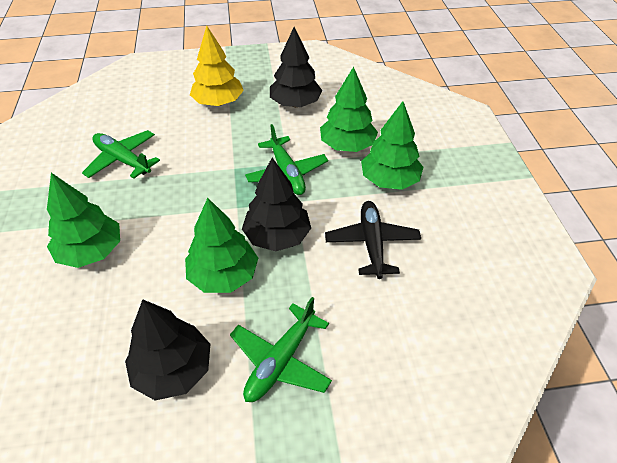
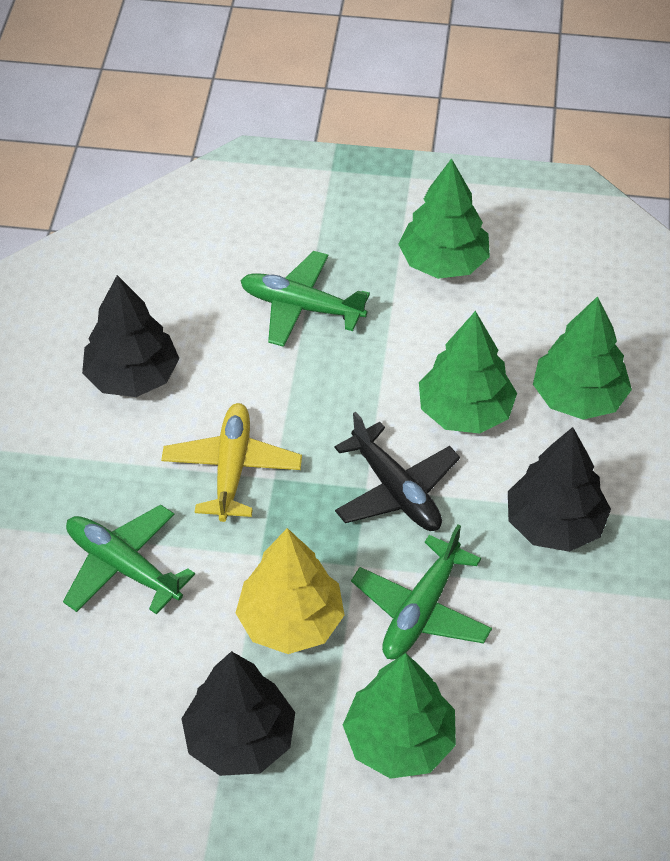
yellow plane: none = 0 -> [161,403,302,522] = 1

